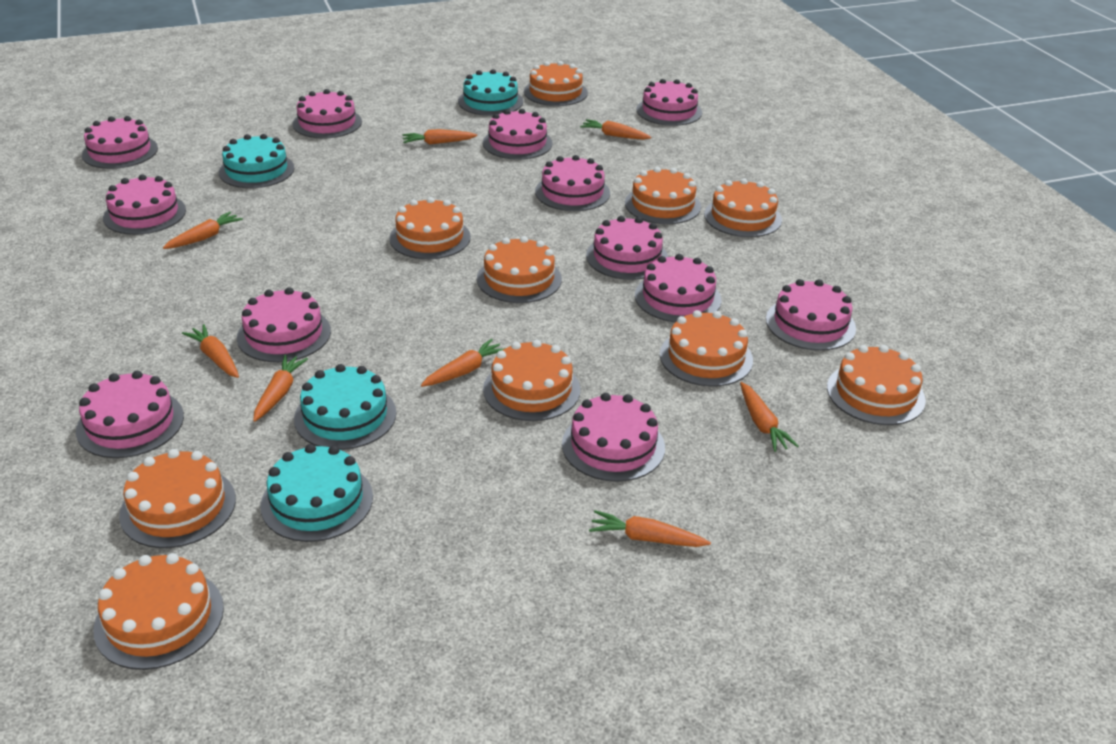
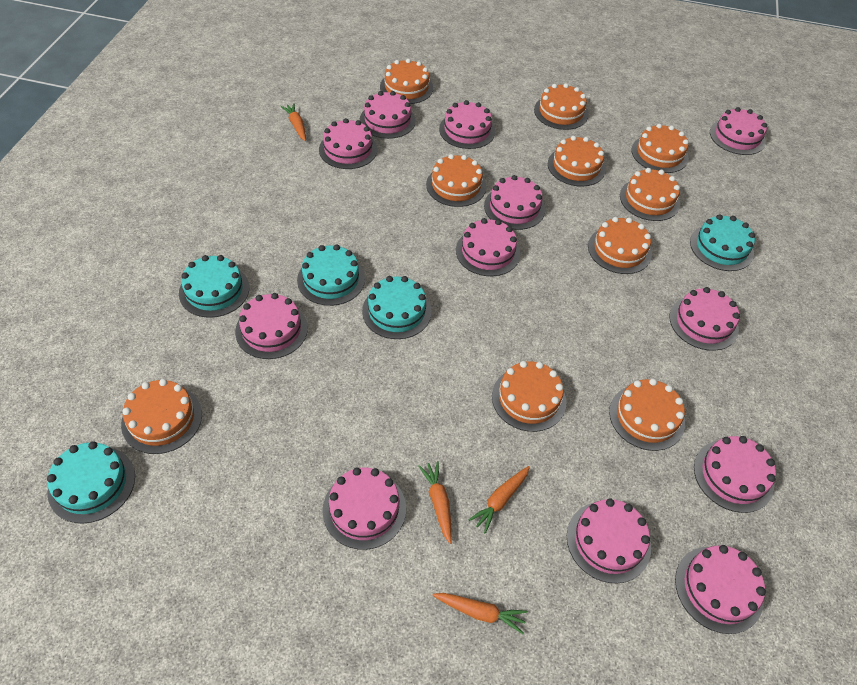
orange carrot: [163,212,243,249] [182,324,239,378] [253,355,308,422] [402,129,477,145] [421,339,504,387] [580,119,651,140] [589,510,711,547] [740,382,799,452] = 8 -> [280,103,306,141] [418,461,452,544] [432,593,528,634] [468,466,530,534] = 4
turquoise cake: [219,134,294,188] [260,444,373,542] [294,364,396,450] [458,69,523,116] = 4 -> [47,441,135,524] [179,255,249,318] [297,244,365,306] [362,276,431,339] [690,214,755,271] = 5

